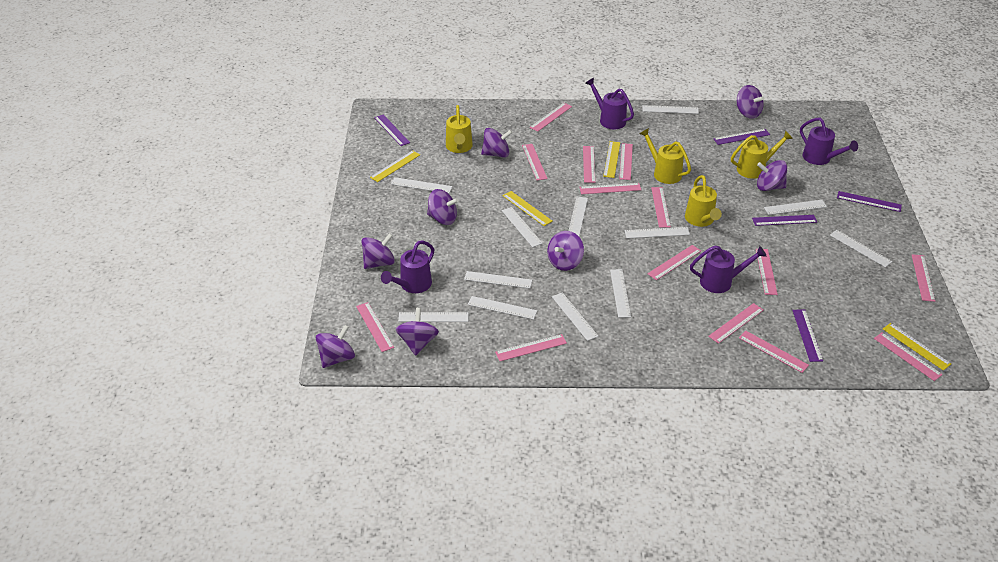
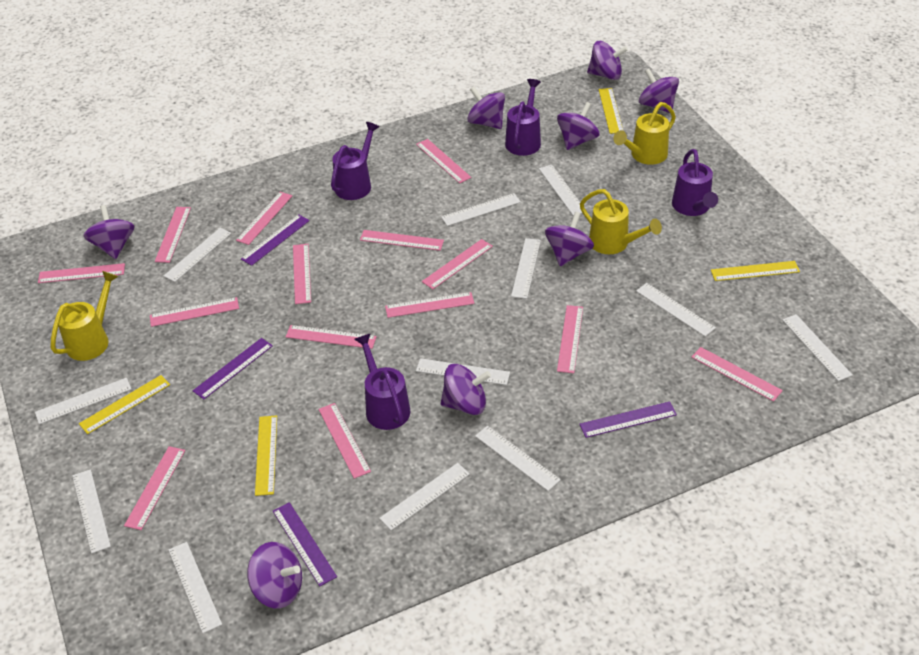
purple ruler: [374,114,410,146] [713,129,770,145] [752,215,817,226] [792,309,823,362] [837,191,902,212] = 5 -> [193,338,273,400] [241,214,310,266] [273,502,337,586] [579,401,677,438] = 4
yellow watering can: [446,105,473,153] [639,128,691,184] [685,175,722,227] [731,130,793,179] = 4 -> [51,271,119,361] [580,189,662,254] [613,102,676,165] = 3

